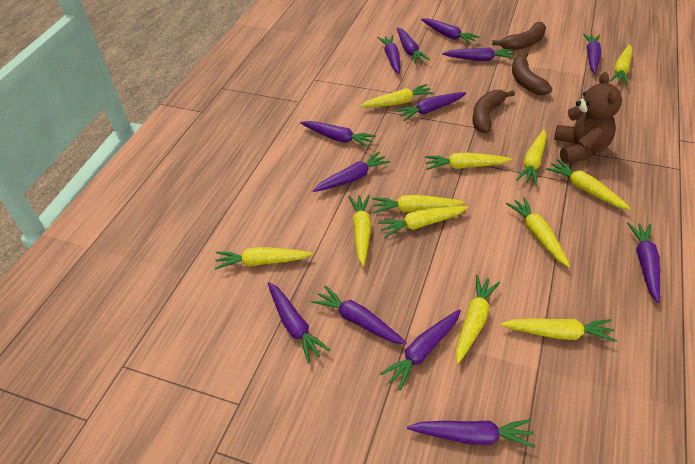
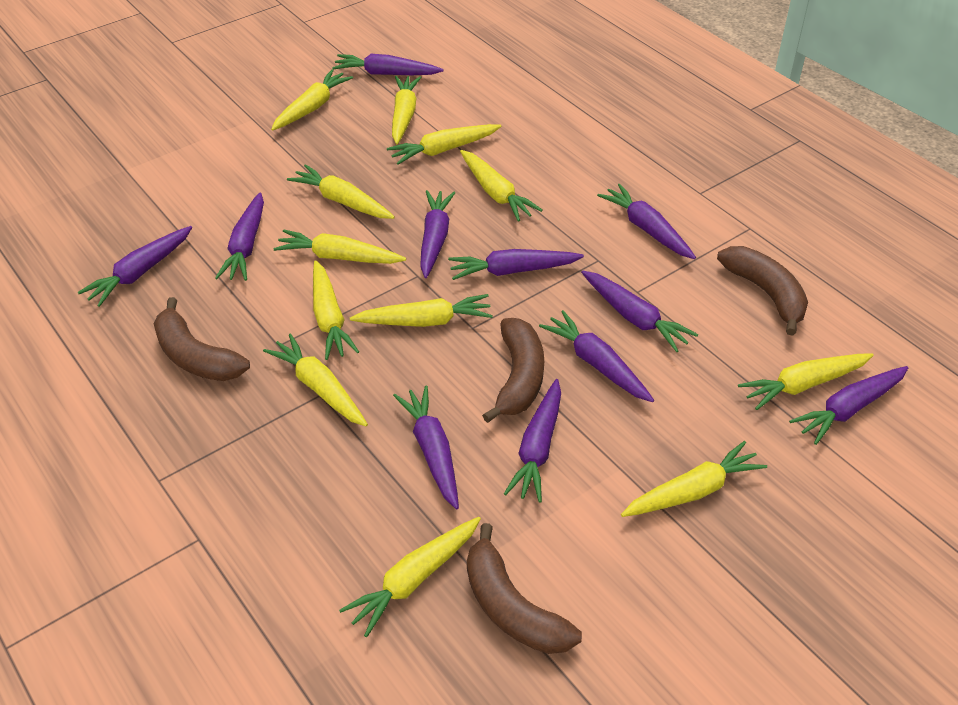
brown banana: [472,90,515,133] [492,22,546,51] [512,52,552,95] = 3 -> [154,297,250,381] [467,523,582,654] [482,318,544,423] [717,246,808,336] = 4
brown teddy bear: [554,72,622,164] = 1 -> none = 0
purple carrot: [268,282,330,364] [300,121,376,148] [311,285,407,345] [313,152,390,192] [378,35,400,74] [380,309,461,391] [396,92,466,121] [397,27,430,64] [407,419,535,448] [421,18,480,44] [442,48,514,61] [583,34,601,73] [627,222,660,303] = 13 -> [78,226,192,307] [215,192,264,281] [332,54,444,75] [393,386,459,509] [420,190,455,278] [448,249,584,280] [504,379,561,503] [539,310,654,402] [581,270,698,352] [597,184,696,259] [789,366,908,445] = 11

